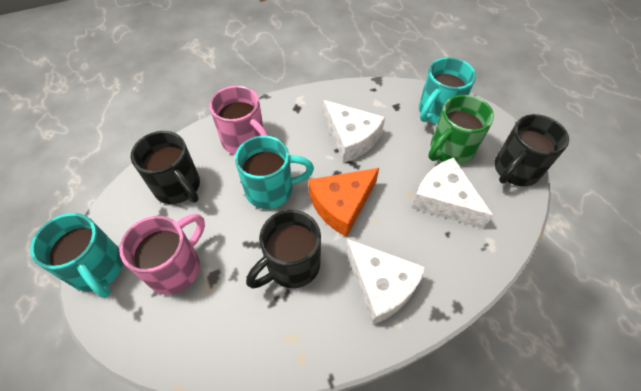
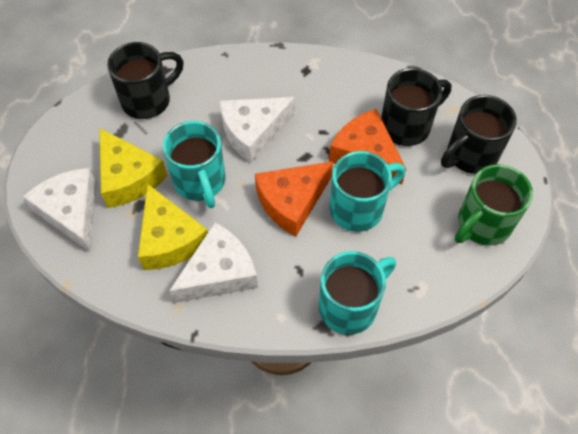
orange cheese: [308,168,379,237] = 1 -> [255,161,333,237] [329,109,406,184] = 2
pink mug: [119,214,205,295] [209,86,269,155] = 2 -> none = 0
yellow cheese: none = 0 -> [100,128,167,208] [138,184,208,270] = 2

